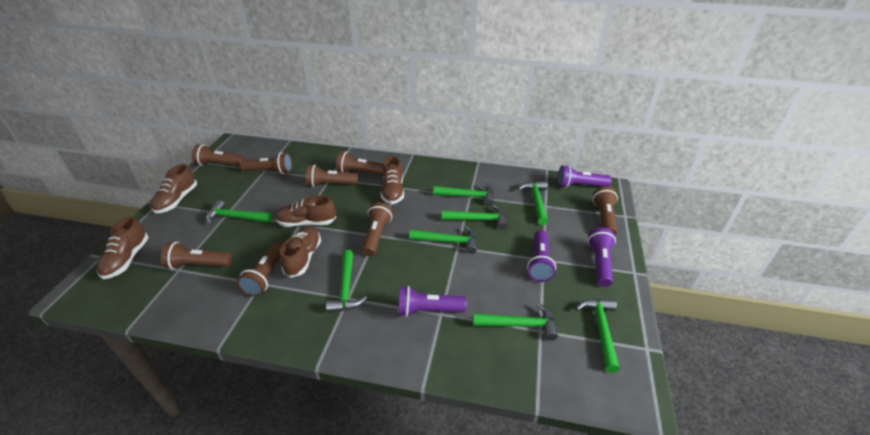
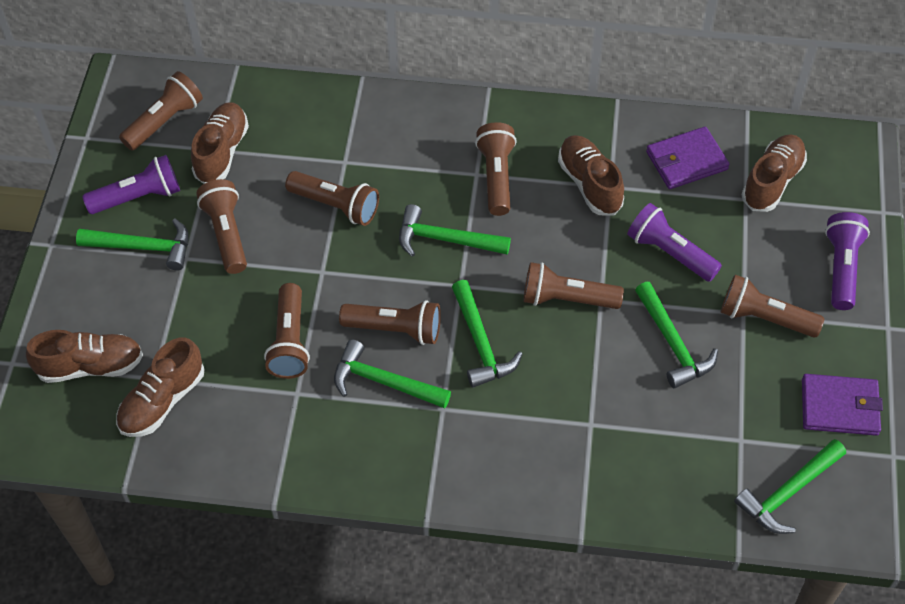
green hammer: [206,200,272,225] [326,250,367,313] [409,226,477,254] [433,183,494,206] [442,204,507,229] [473,303,558,341] [518,181,548,225] [576,298,620,373] = 8 -> [76,219,189,271] [334,339,451,408] [399,204,511,257] [452,280,522,388] [635,282,718,389] [734,439,846,534] = 6
purple flashlight: [398,286,467,317] [527,230,556,282] [558,165,611,188] [588,228,616,287] = 4 -> [82,155,180,214] [627,203,722,282] [825,212,870,310] = 3
purple wallet: none = 0 -> [646,127,730,189] [802,374,883,436] = 2

